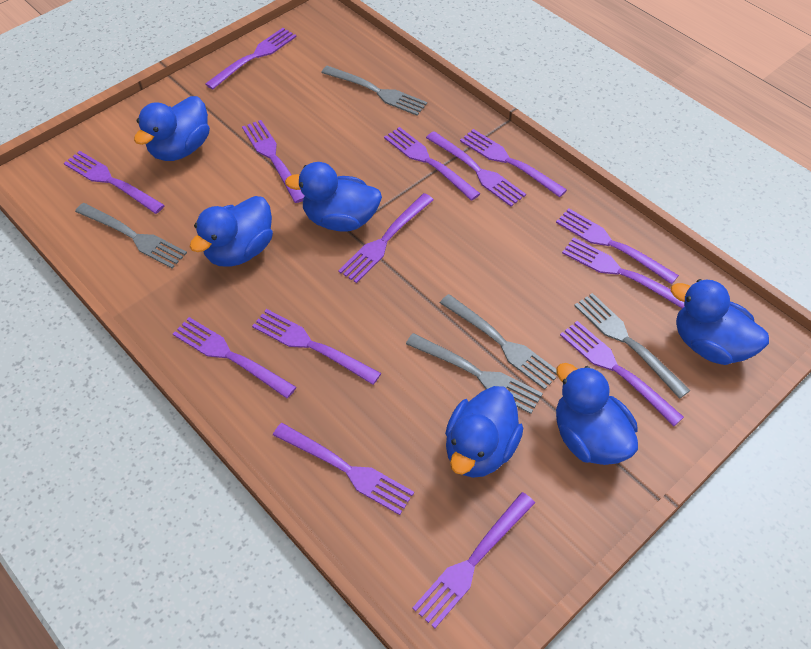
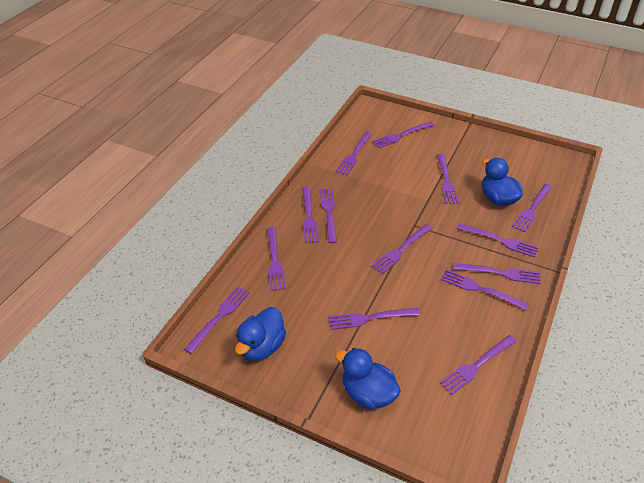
blue duck: [134,96,210,161] [190,196,273,267] [285,162,382,232] [445,386,523,478] [556,363,638,465] [671,279,769,365] = 6 -> [235,307,286,361] [335,348,401,410] [482,158,523,206] = 3
grey fork: [75,203,187,268] [321,66,427,116] [406,333,543,414] [440,294,557,390] [574,293,690,399] = 5 -> none = 0

